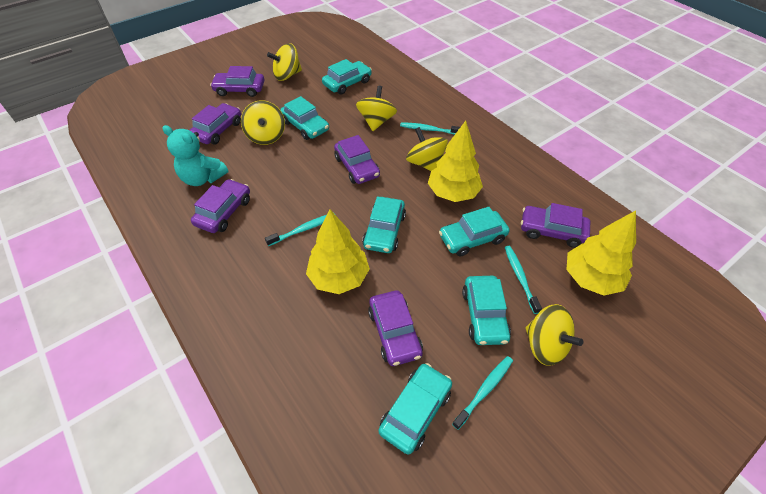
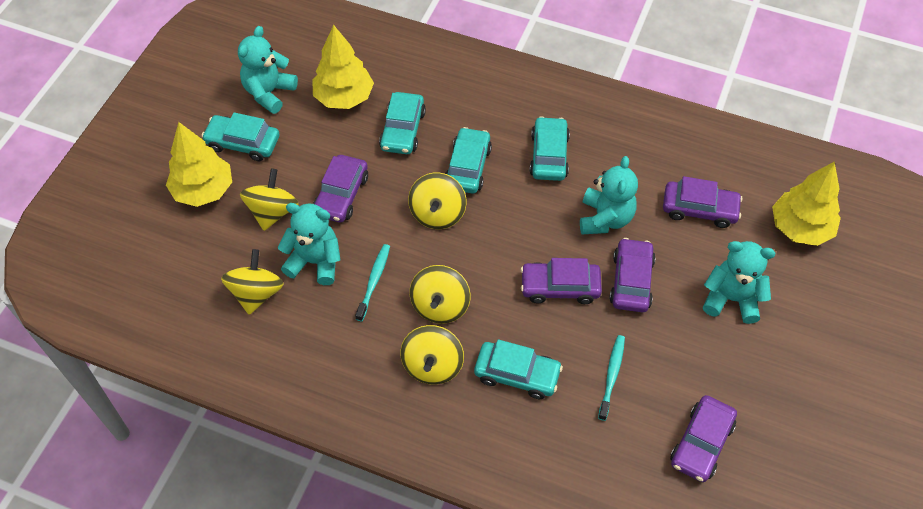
purple car: [190,103,241,145] [191,179,250,233] [210,66,264,97] [334,135,380,184] [368,291,423,366] [521,203,590,248] = 6 -> [313,155,368,222] [521,258,602,304] [609,238,656,312] [663,176,743,228] [670,395,737,482] = 5
turquoise car: [280,96,329,140] [322,59,372,95] [362,197,406,253] [379,363,452,454] [439,207,510,257] [462,276,511,345] = 6 -> [202,112,279,161] [379,92,426,154] [445,127,492,194] [474,339,563,399] [529,116,570,181] = 5
turquoise teddy bear: [162,125,228,186] = 1 -> [238,26,298,114] [278,203,341,285] [580,156,638,235] [703,241,775,324] = 4
turquoise toothbrush: [265,213,335,246] [400,122,460,135] [452,356,513,430] [505,246,542,314] = 4 -> [355,244,390,321] [598,335,625,421] = 2

